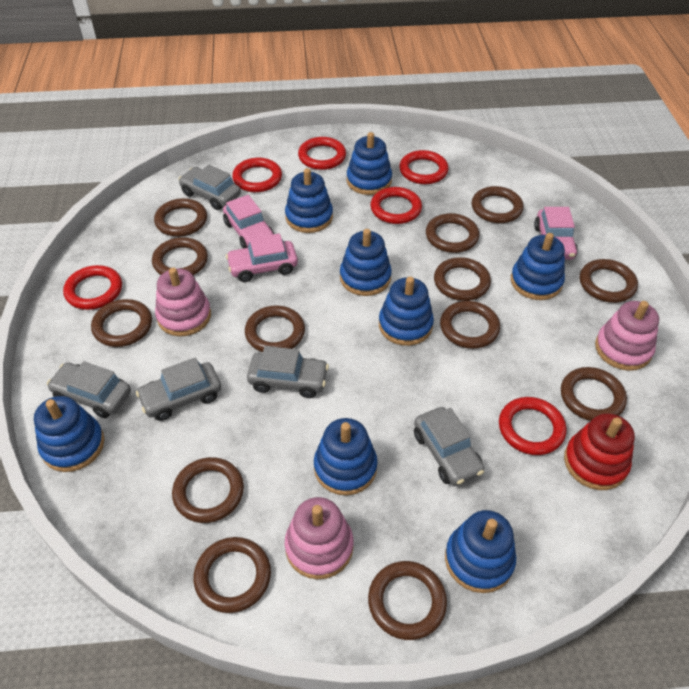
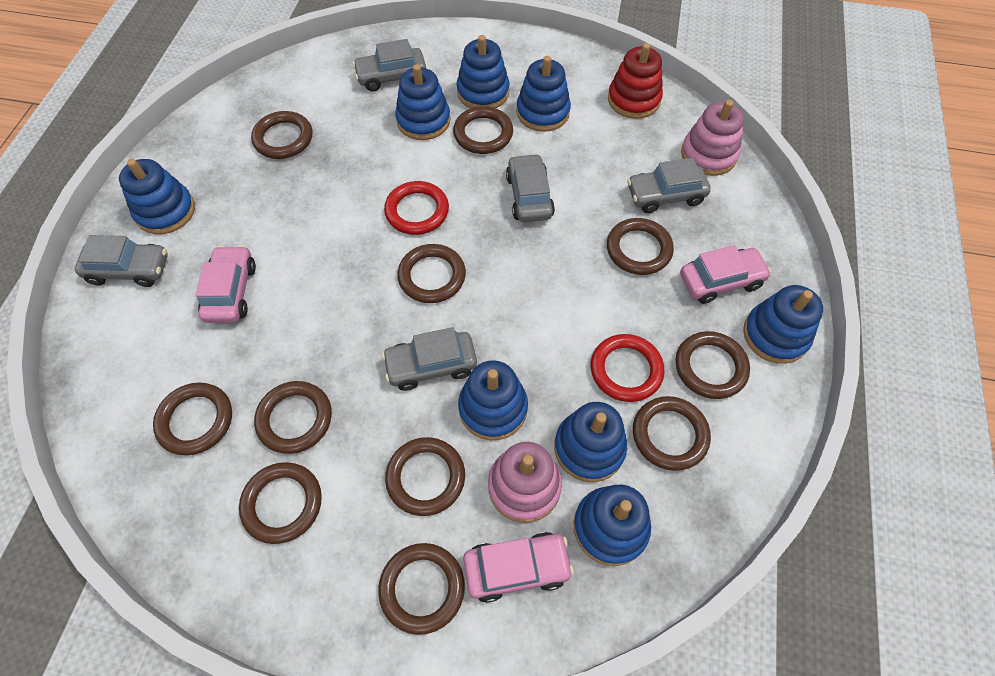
brown ring: [91,299,152,347] [152,237,208,275] [154,198,207,237] [172,457,244,523] [194,537,271,613] [245,305,305,352] [368,561,447,640] [426,213,479,253] [434,257,491,301] [440,301,500,349] [472,186,524,223] [561,367,627,421] [580,259,638,303] = 13 -> [153,382,232,455] [239,462,322,544] [251,111,312,159] [254,381,332,454] [378,543,465,635] [385,437,465,516] [397,244,466,303] [453,106,513,154] [607,218,674,275] [633,396,711,471] [675,331,750,399] = 11
pink stacking toy: [155,268,211,336] [285,497,353,579] [595,301,659,371] = 3 -> [488,442,562,523] [681,100,744,176] = 2
red ring: [63,265,122,310] [232,158,282,192] [298,137,346,170] [370,187,422,224] [399,150,448,184] [499,397,567,455] = 6 -> [384,181,449,235] [591,334,665,402] = 2

